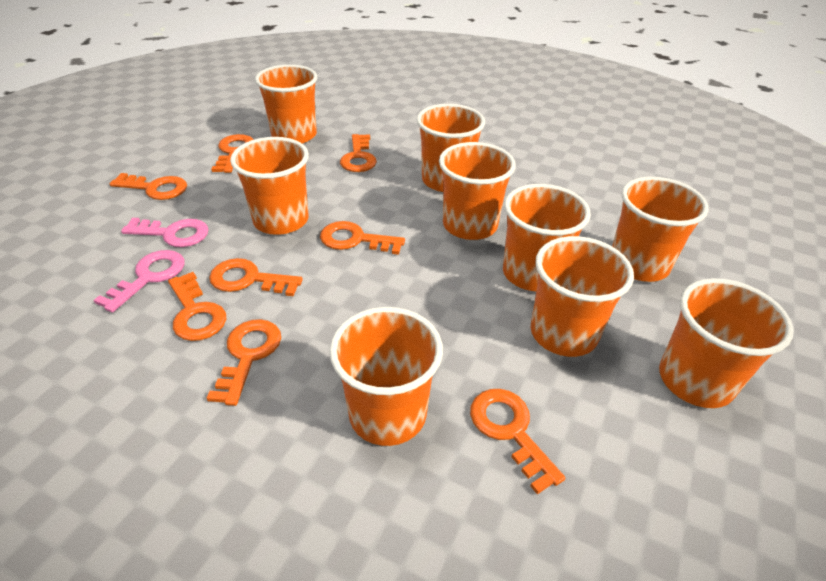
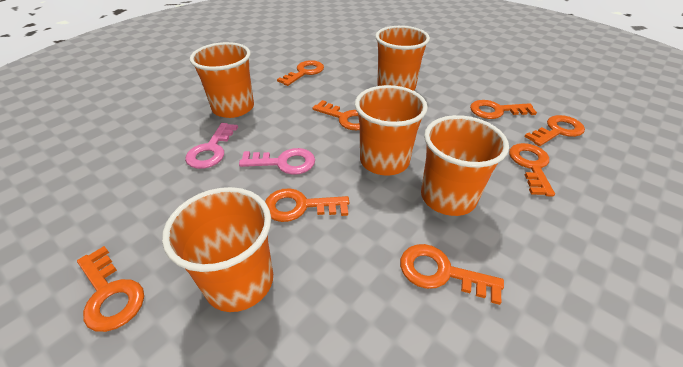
orange cup: [230,137,309,235] [255,64,317,143] [329,307,443,446] [417,104,485,192] [439,142,516,240] [503,184,591,291] [531,236,634,357] [612,176,709,282] [659,278,794,408] = 9 -> [162,187,273,312] [190,42,254,118] [355,85,428,176] [375,26,430,91] [421,115,509,216] = 5

